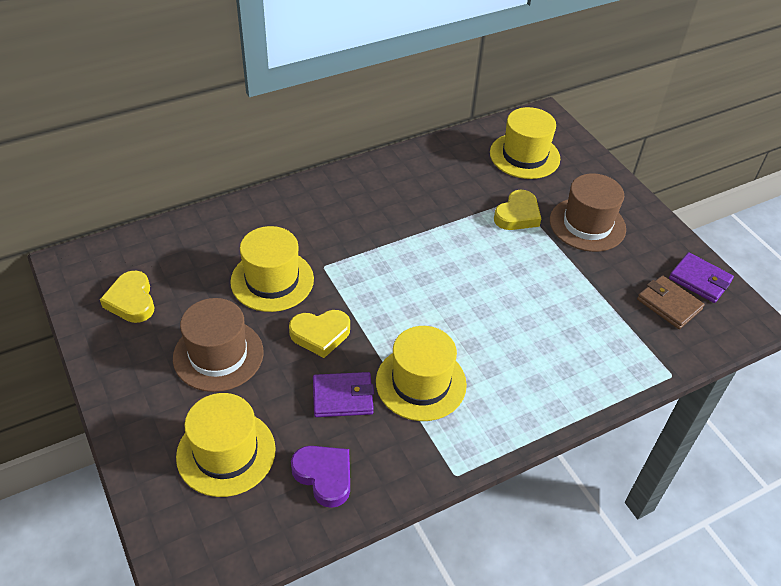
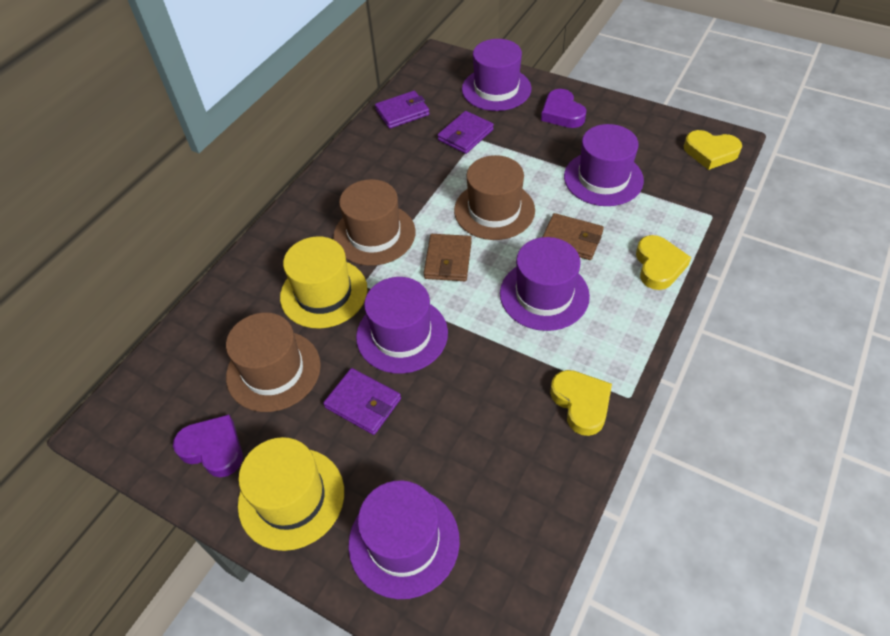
brown hat: [173,298,264,392] [550,173,626,252] = 2 -> [226,313,321,412] [333,179,416,266] [454,155,535,240] = 3
brown wallet: [637,275,705,329] = 1 -> [424,234,472,281] [542,213,604,260] = 2
purple hat: none = 0 -> [348,480,460,599] [356,277,448,374] [462,39,531,111] [500,237,590,331] [564,124,644,206] = 5
purple heart: [291,446,350,508] = 1 -> [173,414,243,477] [541,89,586,128] = 2
purple wallet: [313,372,374,417] [669,252,734,303] = 2 -> [323,368,401,435] [375,91,430,129] [438,111,494,154] = 3
yellow hat: [176,393,276,497] [230,226,314,312] [376,326,467,421] [490,107,560,179] = 4 -> [238,437,344,551] [280,236,368,328] = 2

